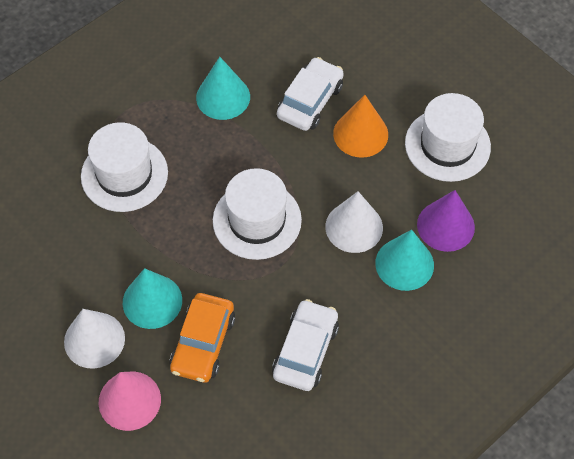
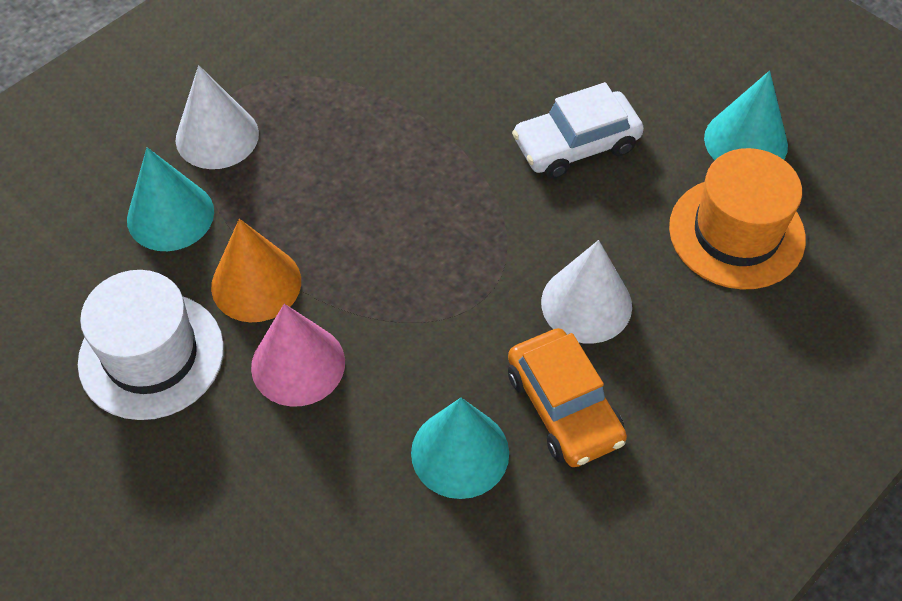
orange hat: none = 0 -> [669,148,806,289] = 1
purple cone: [417,190,475,252] = 1 -> none = 0
white car: [272,299,339,391] [277,57,344,131] = 2 -> [512,82,644,179] = 1
white hat: [81,122,168,212] [213,168,302,260] [405,93,491,182] = 3 -> [78,270,224,420] = 1

